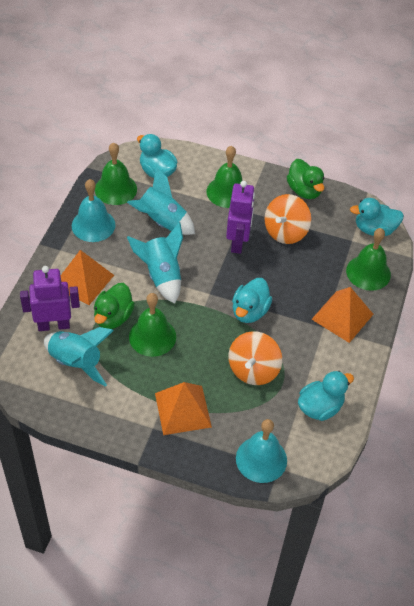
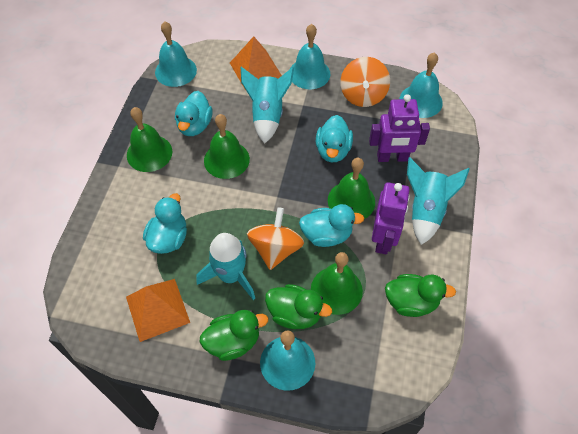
green duck: [94,283,135,329] [287,159,325,199] = 2 -> [200,310,268,361] [265,284,332,329] [385,274,456,317] = 3
orange pyramid: [61,250,114,305] [155,382,212,435] [312,287,373,343] = 3 -> [126,279,190,342] [230,36,282,90] = 2
turquoise bell: [72,179,115,242] [236,419,287,483] = 2 -> [155,21,197,87] [260,330,315,391] [290,24,330,89] [400,52,443,118] = 4

